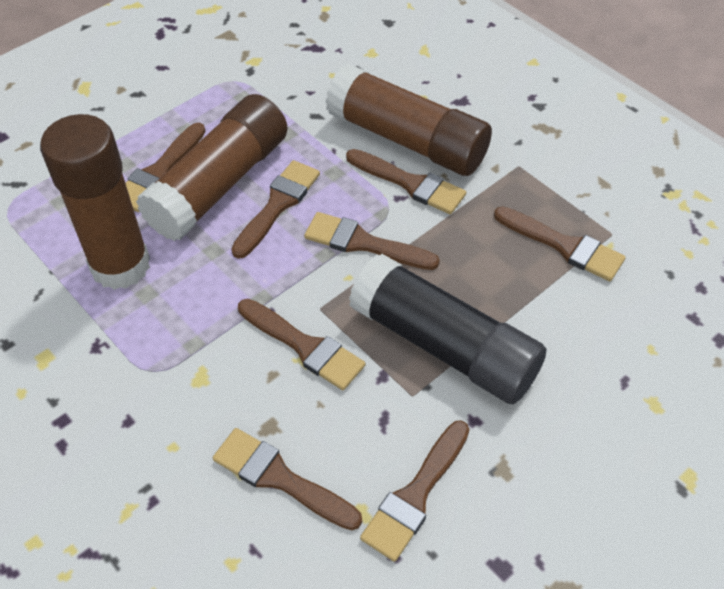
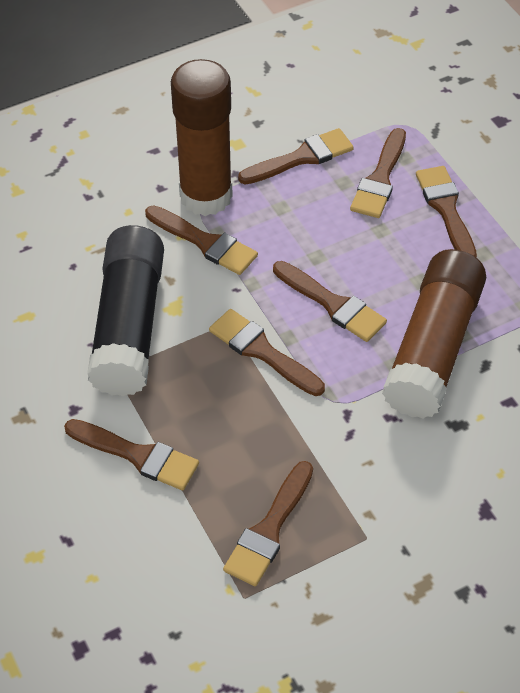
brown glue stick: [40,114,150,290] [136,94,288,241] [325,64,492,176] = 3 -> [171,59,233,216] [382,249,486,418] = 2

